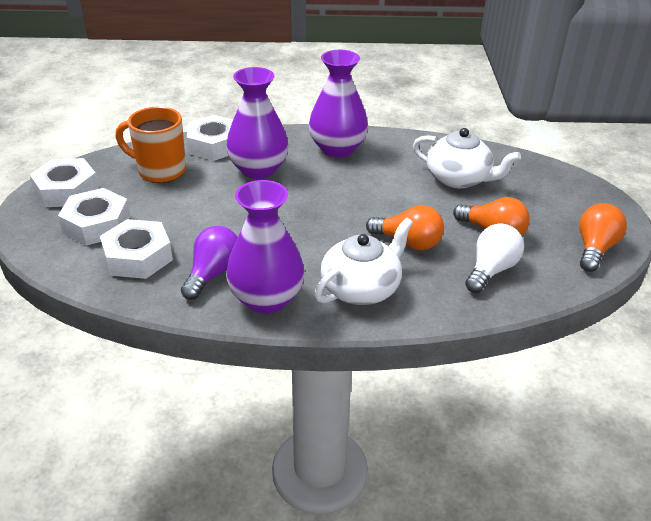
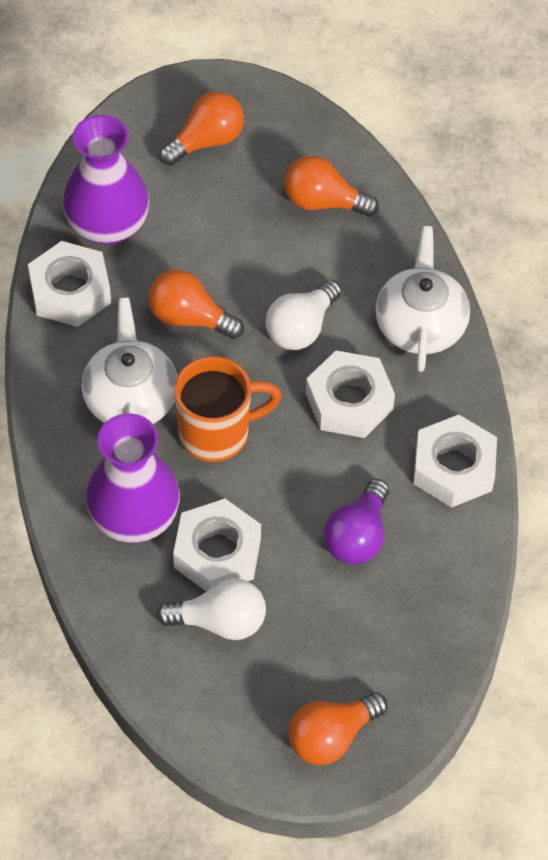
orange light bulb: [366,205,444,250] [453,197,530,236] [579,203,627,272] = 3 -> [148,270,244,339] [159,92,244,166] [284,155,379,217] [289,692,387,765] = 4
purple vase: [226,67,289,179] [226,180,305,314] [309,50,368,158] = 3 -> [62,115,149,245] [86,413,180,543] = 2
white light bulb: [465,223,524,293] = 1 -> [157,579,266,640] [266,280,342,350] = 2

